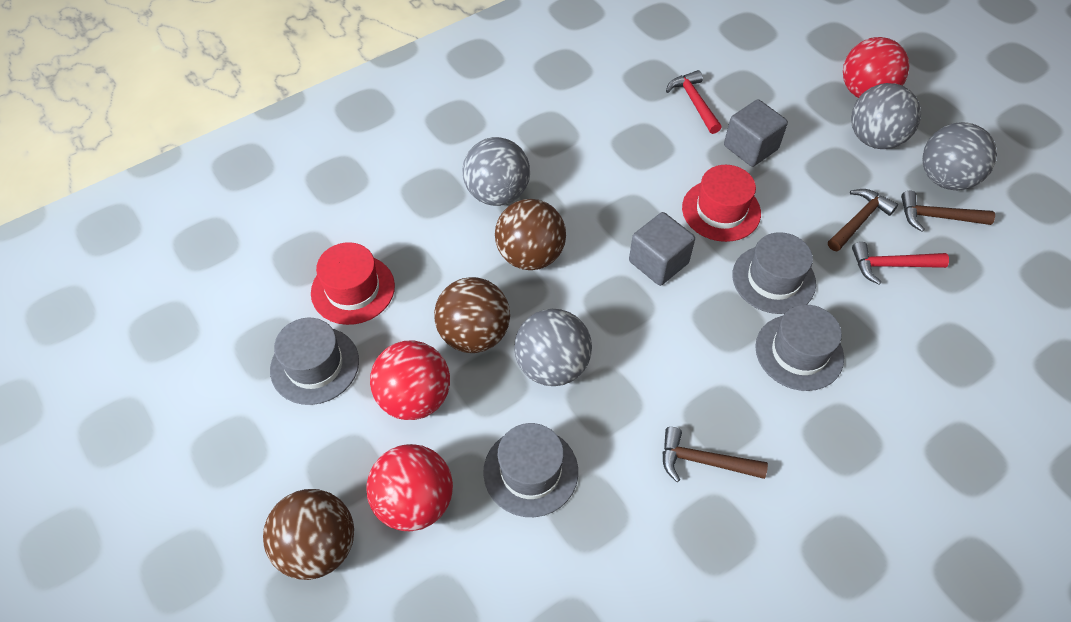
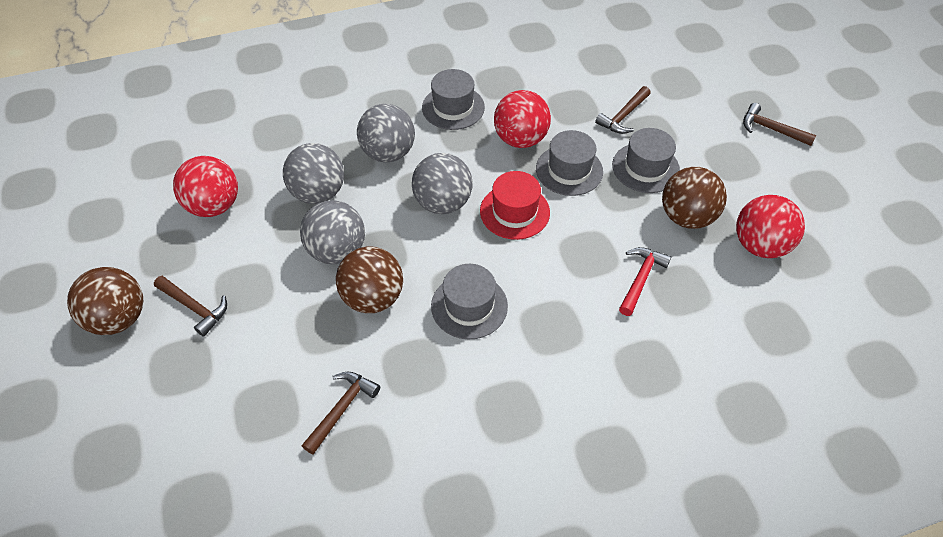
brown hammer: [663,427,768,482] [828,189,898,251] [901,191,995,232] = 3 -> [154,276,227,337] [302,372,380,455] [595,86,651,134] [743,103,817,146] = 4
grey cube: [629,212,695,286] [724,99,788,167] = 2 -> none = 0
red hammer: [666,70,722,134] [852,242,949,285] = 2 -> [619,247,671,316] = 1
red hat: [311,242,395,325] [682,165,761,242] = 2 -> [480,171,550,240] = 1

